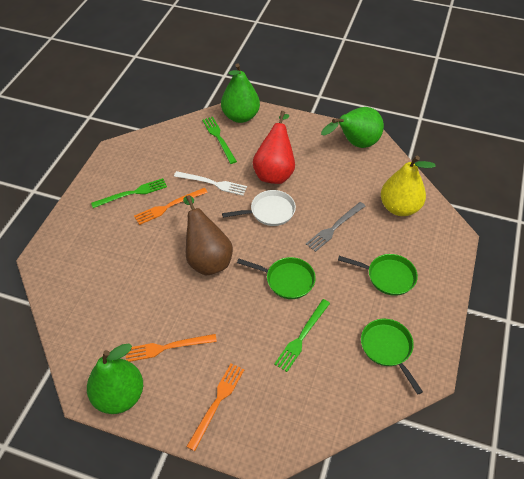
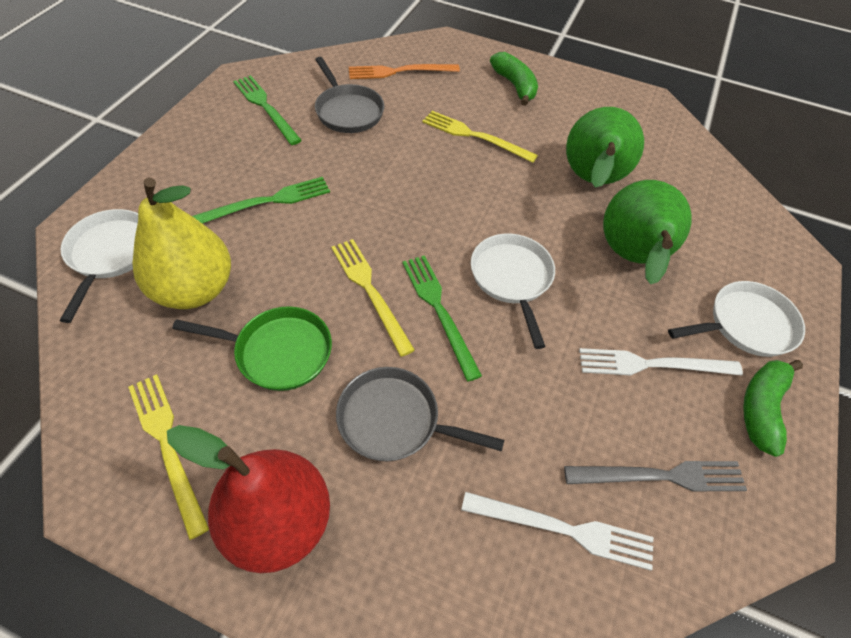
brown pear: [183,195,233,276] = 1 -> none = 0
green banana: none = 0 -> [490,52,538,106] [743,360,803,457] = 2
green pan: [237,257,316,299] [338,254,418,296] [361,319,423,395] = 3 -> [172,306,332,391] = 1
green pear: [87,343,143,414] [221,63,260,123] [321,107,384,148] = 3 -> [566,107,644,188] [603,180,692,284] = 2
grey pan: none = 0 -> [315,57,384,133] [336,367,504,461] = 2
orange fork: [126,334,217,362] [134,188,208,225] [186,363,245,451] = 3 -> [349,64,460,79] = 1
white fork: [174,171,247,196] = 1 -> [461,492,653,570] [579,348,743,376] = 2
white pan: [222,190,296,226] = 1 -> [60,209,138,323] [471,234,555,349] [668,281,805,357] = 3
yellow fork: none = 0 -> [128,374,209,540] [331,239,415,357] [422,111,538,163] = 3

